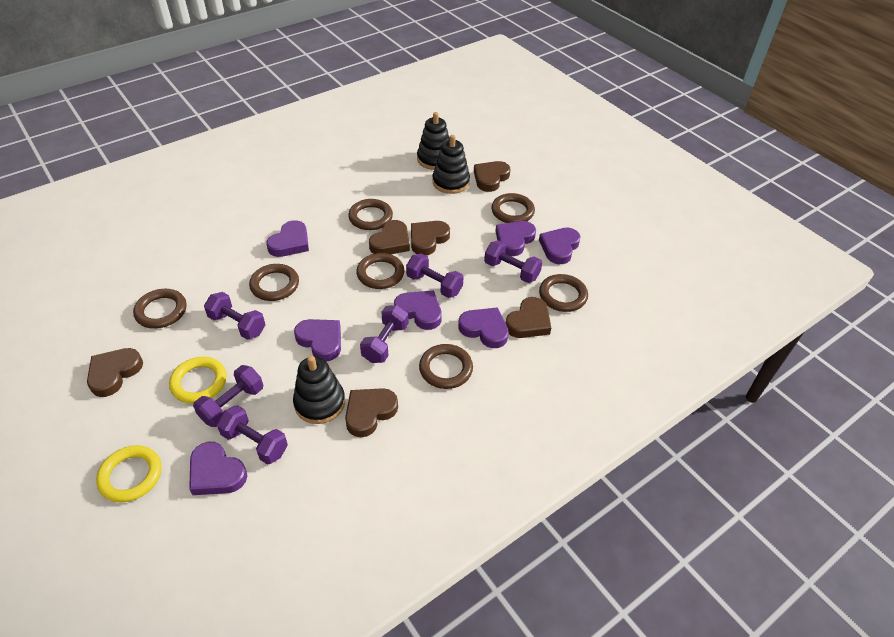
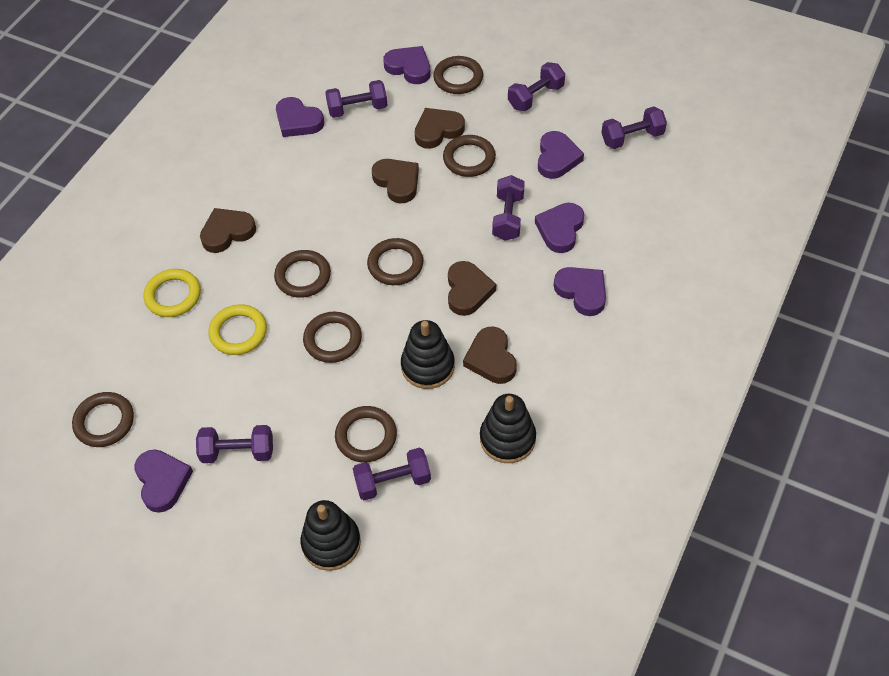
brown heart: [87,348,143,397] [345,388,398,437] [369,220,410,254] [411,221,450,256] [474,161,511,192] [506,297,551,338] = 6 -> [200,208,256,253] [372,159,419,203] [415,108,465,149] [448,261,496,316] [463,326,517,384] = 5
purple heart: [189,442,247,495] [266,220,309,257] [294,319,341,361] [394,290,442,330] [458,307,509,348] [495,221,536,256] [539,228,581,264] = 7 -> [134,449,193,513] [276,97,324,137] [383,46,431,84] [535,203,584,253] [538,131,584,179] [554,267,606,316] = 6

